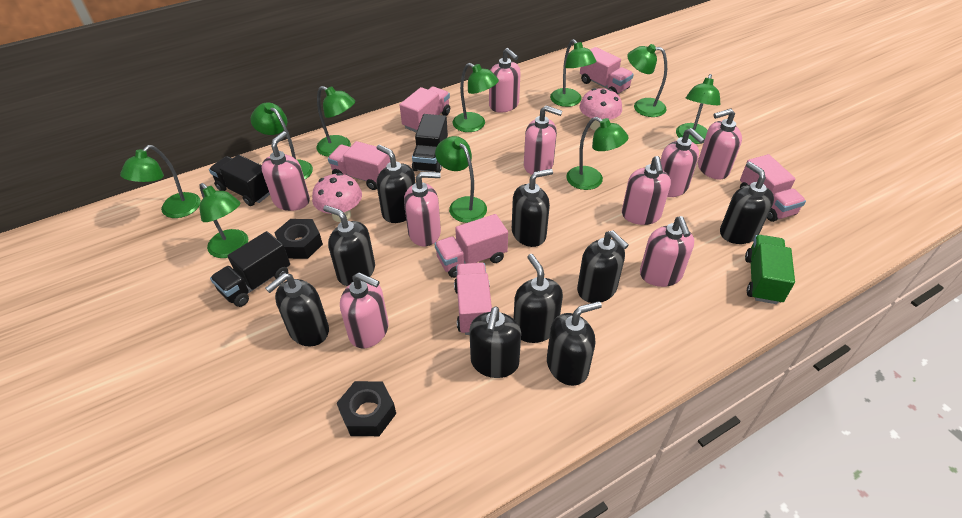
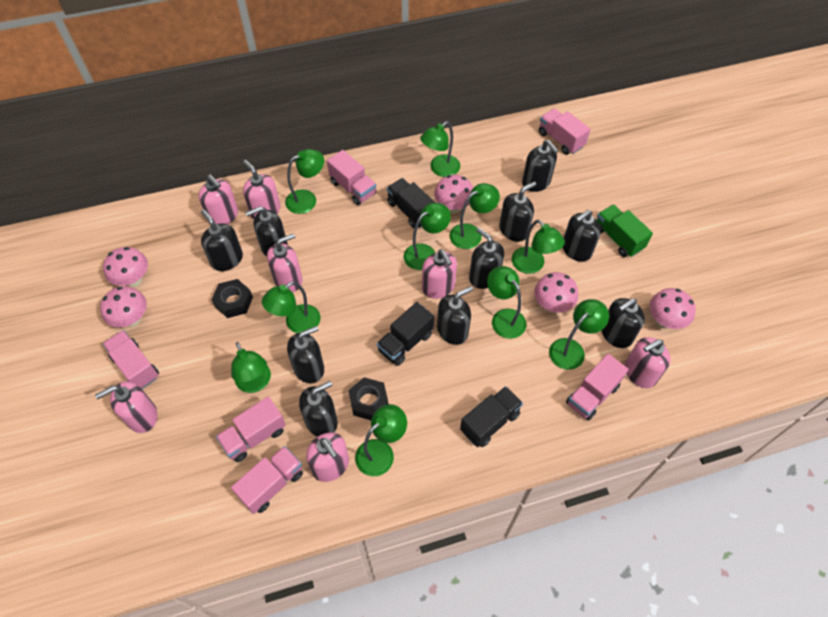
black soap dispenser: [265,273,329,346] [323,205,375,286] [377,144,416,223] [469,307,521,378] [512,169,553,247] [514,254,563,343] [547,301,602,386] [577,230,629,303] [720,162,774,244] = 9 -> [201,209,243,271] [245,206,288,257] [287,326,324,383] [299,381,338,437] [437,286,473,345] [469,228,504,289] [499,182,536,242] [522,140,559,192] [563,210,601,262] [601,298,645,348] = 10
pink mushroom: [312,173,362,222] [580,88,622,131] = 2 -> [100,286,147,327] [103,247,148,287] [434,175,473,213] [534,272,578,313] [650,288,696,329] = 5
pink soap dispenser: [261,131,310,211] [340,272,389,348] [404,172,441,246] [489,48,520,113] [524,105,562,175] [622,156,671,225] [640,216,694,287] [660,128,705,197] [698,108,742,180] = 9 -> [95,381,158,433] [199,175,238,224] [243,160,281,219] [267,233,303,292] [306,432,349,482] [422,249,457,299] [625,337,670,388] = 7

